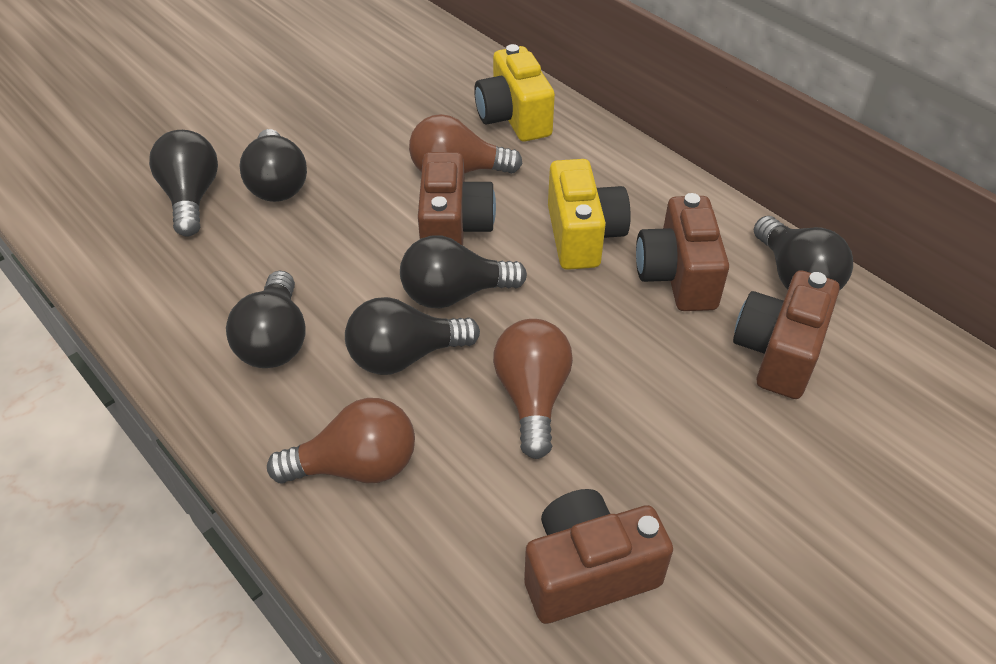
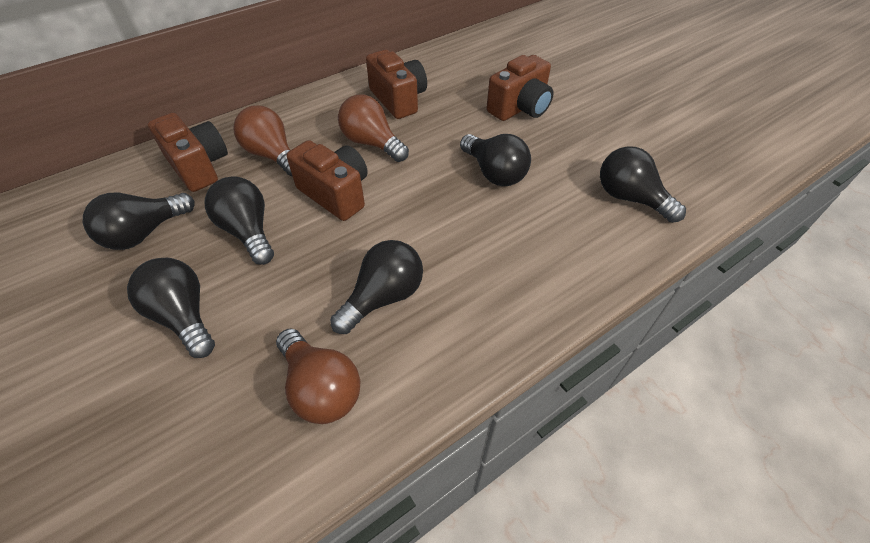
yellow camera: [474,44,555,142] [548,159,631,270] = 2 -> none = 0

